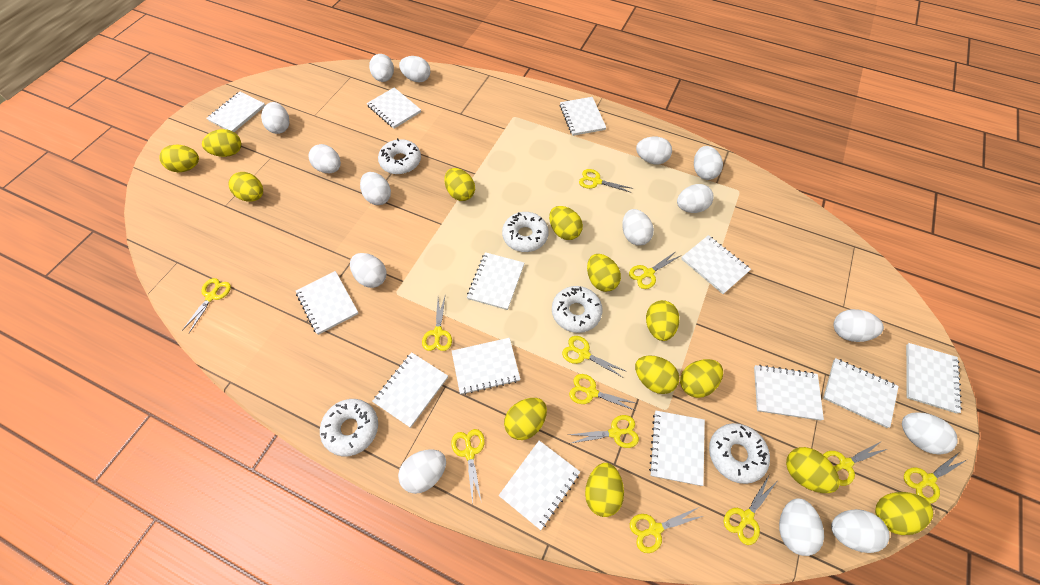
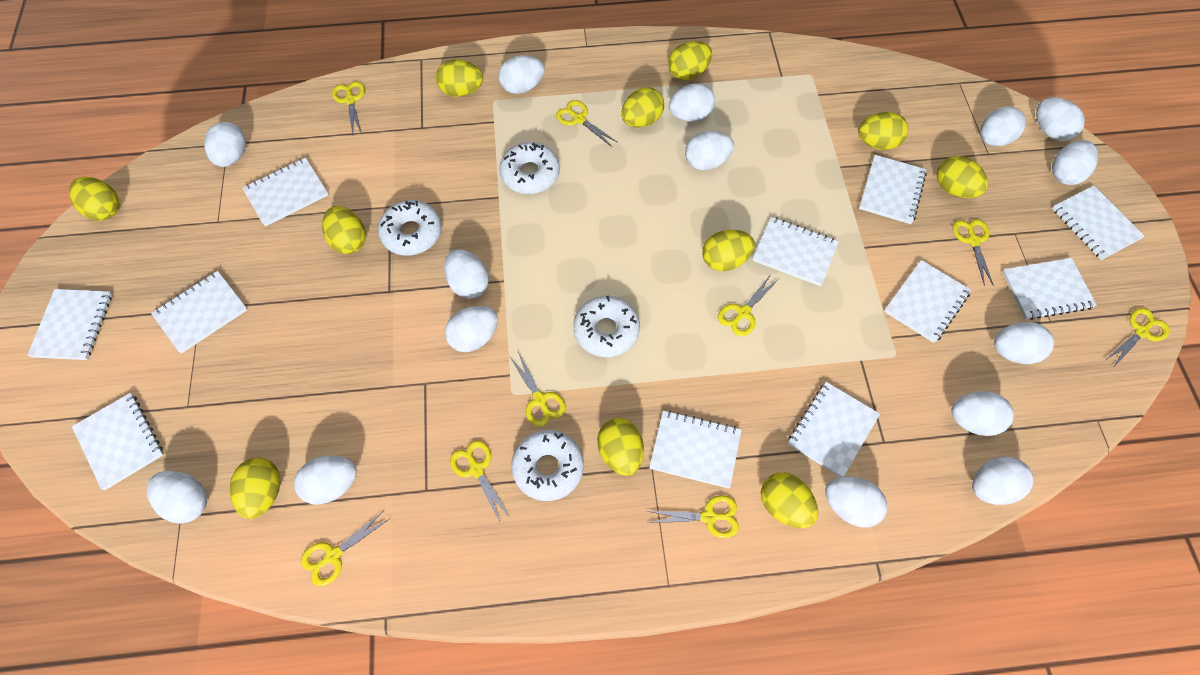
white donut: [320,399,378,456] [378,138,421,174] [502,212,549,252] [552,286,603,333] [709,423,770,484] = 5 -> [378,200,442,256] [499,142,560,194] [511,430,584,501] [573,296,640,357] = 4
white notebook: [206,92,265,132] [296,271,359,335] [367,88,421,128] [372,352,448,428] [452,338,520,395] [467,252,524,310] [499,441,580,530] [560,97,606,136] [649,410,705,486] [681,235,751,294] [754,365,824,421] [823,358,899,428] [906,343,962,413] = 13 -> [27,289,112,360] [72,393,164,490] [151,271,247,354] [242,158,328,227] [649,411,741,489] [753,217,839,286] [788,382,880,477] [859,155,927,224] [884,260,971,343] [1002,258,1097,320] [1052,186,1145,260] = 11
yellow egg: [159,145,199,172] [202,129,241,157] [229,172,263,202] [445,168,475,201] [504,398,547,440] [549,206,583,240] [585,463,624,517] [587,254,621,292] [635,355,679,394] [646,300,679,341] [680,359,723,398] [786,447,840,493] [875,492,933,535] = 13 -> [69,177,119,221] [230,458,280,519] [322,206,366,254] [436,59,483,97] [597,418,644,476] [621,87,664,128] [668,41,712,80] [702,230,755,271] [761,473,818,528] [858,112,908,150] [937,156,988,198] = 11
yellow scissors: [182,278,231,333] [422,297,452,351] [451,429,485,505] [562,336,627,378] [569,374,638,411] [569,415,639,448] [579,169,633,193] [629,251,680,289] [630,507,703,553] [724,476,777,545] [823,442,887,486] [904,452,967,503] = 12 -> [301,511,389,586] [332,81,365,135] [450,440,511,522] [509,352,566,427] [556,100,618,147] [647,495,739,538] [718,274,779,336] [952,219,994,286] [1107,308,1170,368] = 9

